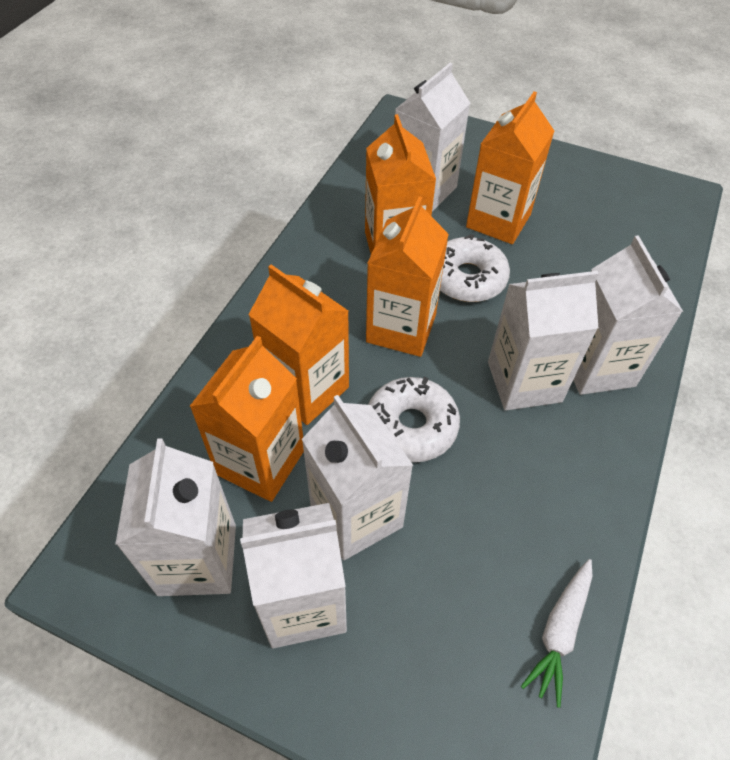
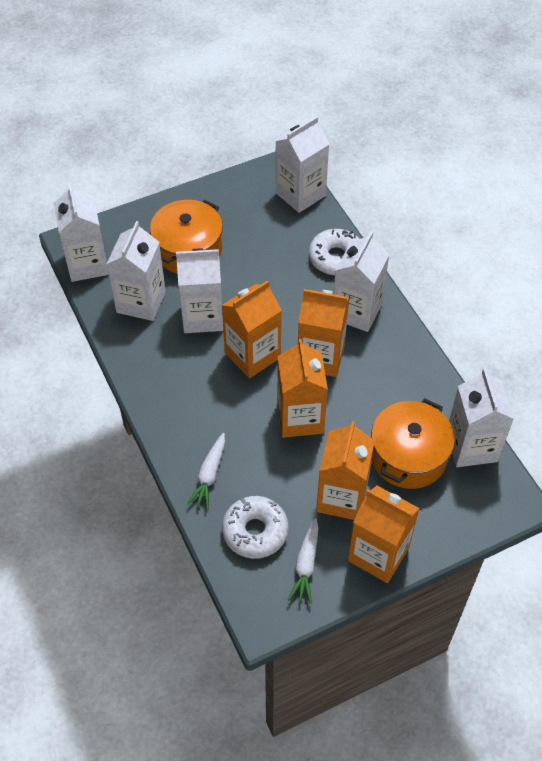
orange pot: none = 0 -> [150,199,223,274] [371,398,455,489] = 2
white carrot: [521,559,592,708] = 1 -> [187,433,225,510] [288,518,319,604] = 2

